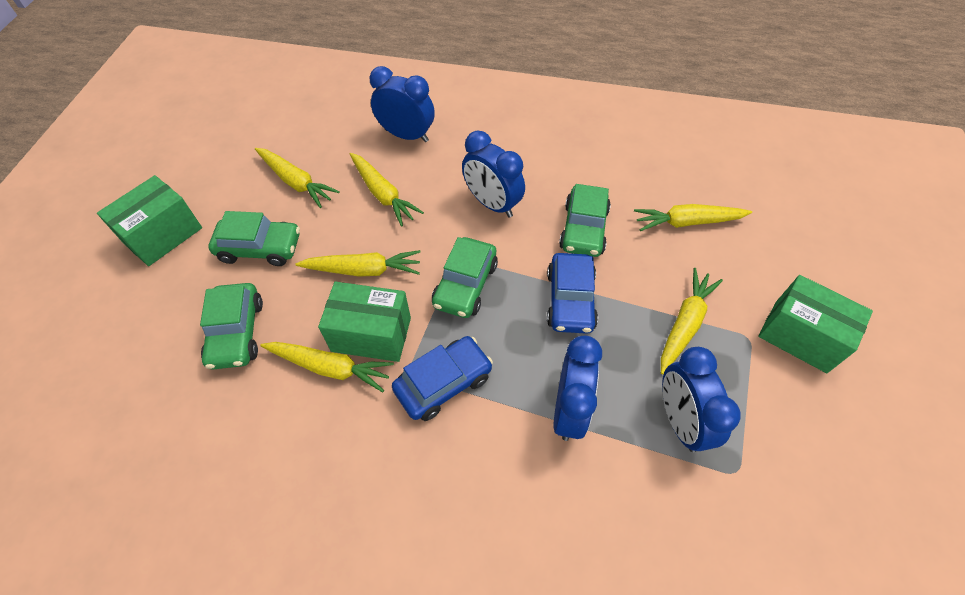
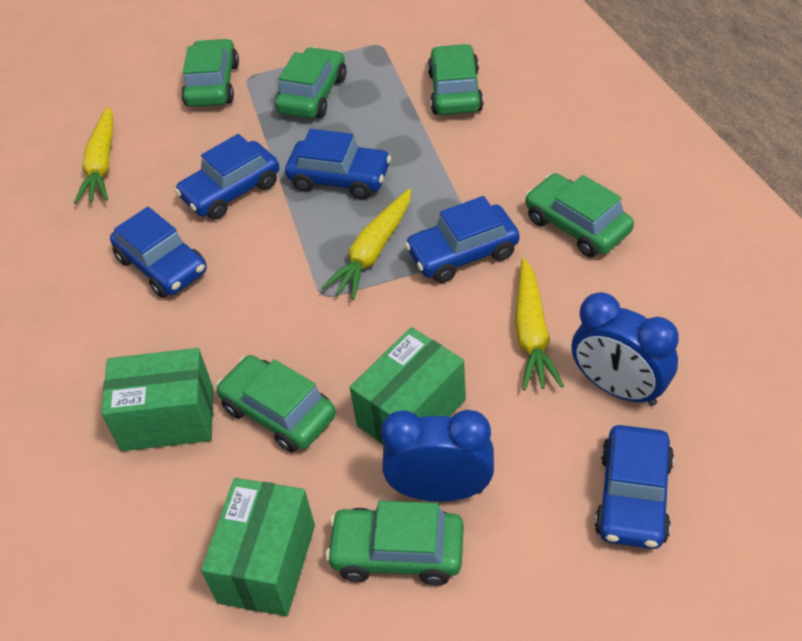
blue car: [392,336,493,421] [547,253,598,334] = 2 -> [110,207,207,298] [175,134,279,219] [285,129,391,199] [405,196,520,283] [594,425,674,549] = 5
blue clock: [370,66,435,142] [462,131,525,218] [553,336,602,441] [662,347,741,452] = 4 -> [381,410,494,502] [571,292,679,406] = 2
green car: [200,283,263,370] [208,211,300,266] [432,237,498,318] [559,184,611,257] = 4 -> [181,38,239,107] [216,355,336,453] [275,47,346,118] [326,501,464,585] [427,44,484,115] [525,173,634,257] = 6
yellow carrot: [255,148,340,208] [260,342,394,392] [295,250,421,277] [350,153,424,227] [634,204,752,231] [661,268,723,374] = 6 -> [74,106,113,204] [321,189,411,300] [515,258,564,391] = 3

